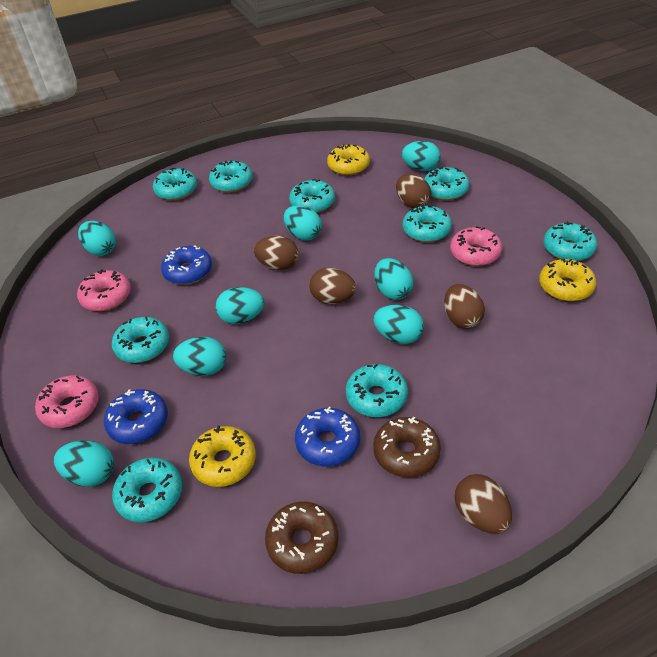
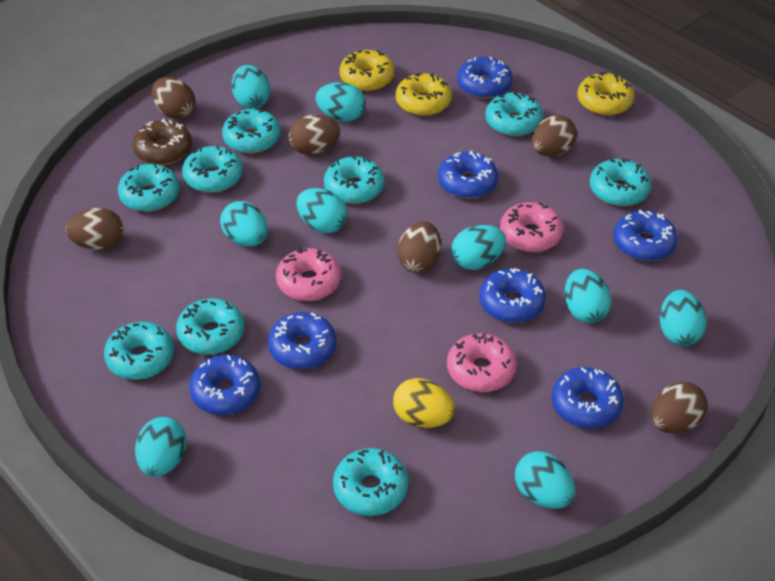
blue donut: [104,389,168,444] [161,245,212,285] [295,407,360,467] = 3 -> [189,355,261,415] [268,312,337,369] [438,151,498,199] [457,57,513,99] [480,268,546,323] [552,367,624,428] [613,210,678,261] = 7
brown donut: [265,501,339,574] [373,417,441,477] = 2 -> [132,118,192,165] = 1
brown egg: [254,236,299,270] [309,268,356,304] [396,174,431,208] [444,284,485,329] [455,474,512,534] = 5 -> [65,208,124,250] [152,77,196,119] [288,115,340,155] [397,221,441,273] [532,115,577,157] [651,382,708,434] = 6
turquoise egg: [54,441,114,487] [78,221,116,256] [173,337,226,376] [215,287,264,324] [284,205,322,240] [373,305,424,344] [374,258,413,300] [402,141,441,171] = 8 -> [135,417,187,477] [220,201,268,246] [231,65,270,109] [296,188,348,233] [315,82,366,121] [451,225,506,270] [515,451,575,509] [565,269,612,323] [660,290,707,346] = 9
yellow egg: none = 0 -> [393,378,455,428] = 1

